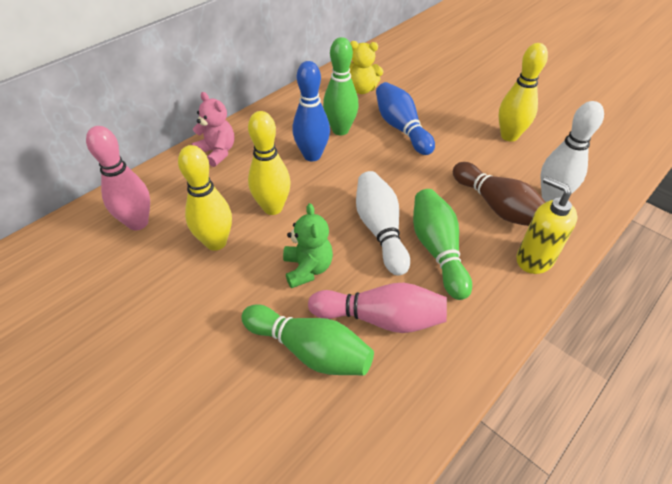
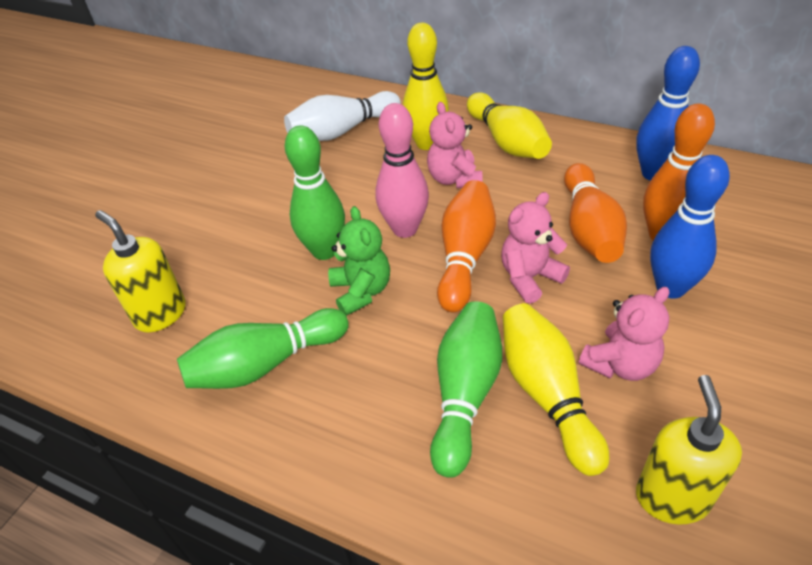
brown bowling pin: [453,162,545,226] = 1 -> none = 0
orange bowling pin: none = 0 -> [437,180,496,313] [564,163,627,263] [643,103,715,241] = 3
pink bowling pin: [86,126,150,230] [308,283,447,333] = 2 -> [375,103,429,238] = 1
pink teddy bear: [192,92,234,167] = 1 -> [427,102,483,188] [501,192,570,304] [579,287,669,381] = 3
white bowling pin: [356,171,410,276] [541,101,604,202] = 2 -> [284,91,401,141] = 1
yellow soap dispenser: [516,176,578,274] = 1 -> [95,210,186,332] [636,375,742,525] = 2
yellow teddy bear: [349,41,383,94] = 1 -> none = 0

